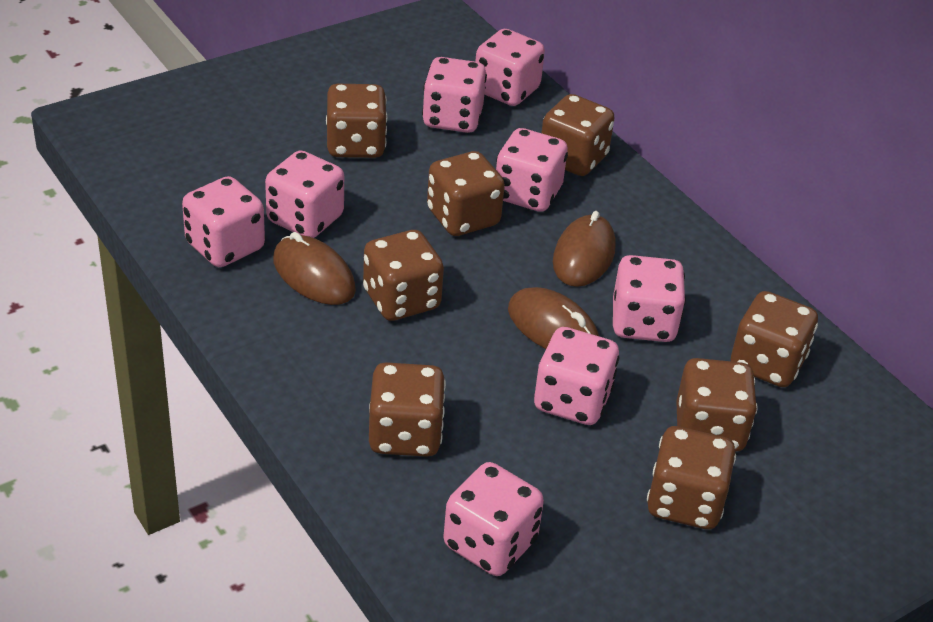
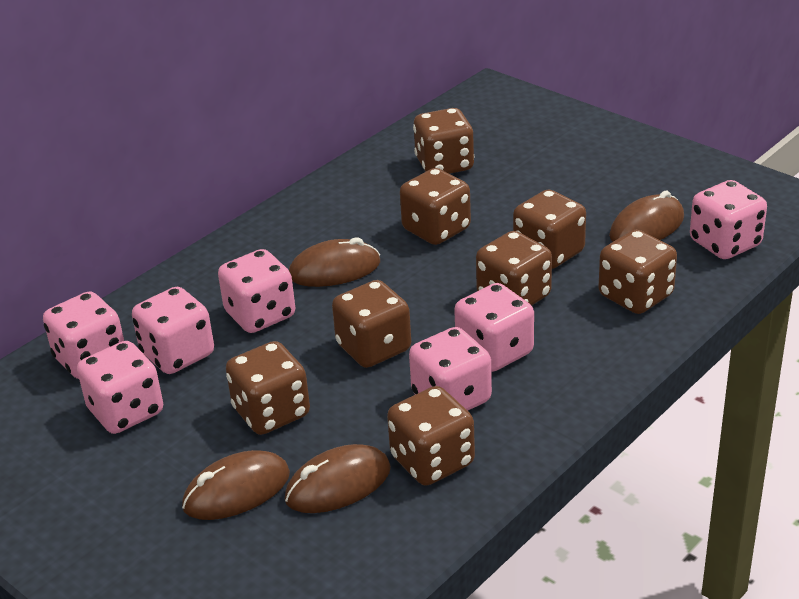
brown mouse: [273,232,356,305] [508,287,599,349] [553,211,616,287] = 3 -> [182,450,290,520] [285,444,391,513] [289,237,380,287] [609,190,684,242] = 4
pink dice: [182,176,265,267] [265,151,344,238] [422,57,487,133] [444,462,544,576] [475,29,545,106] [496,128,568,212] [534,327,619,425] [613,255,686,342] = 8 -> [43,291,124,379] [77,341,163,434] [132,287,214,374] [218,249,295,333] [409,327,492,411] [454,283,534,372] [690,180,767,259] = 7

